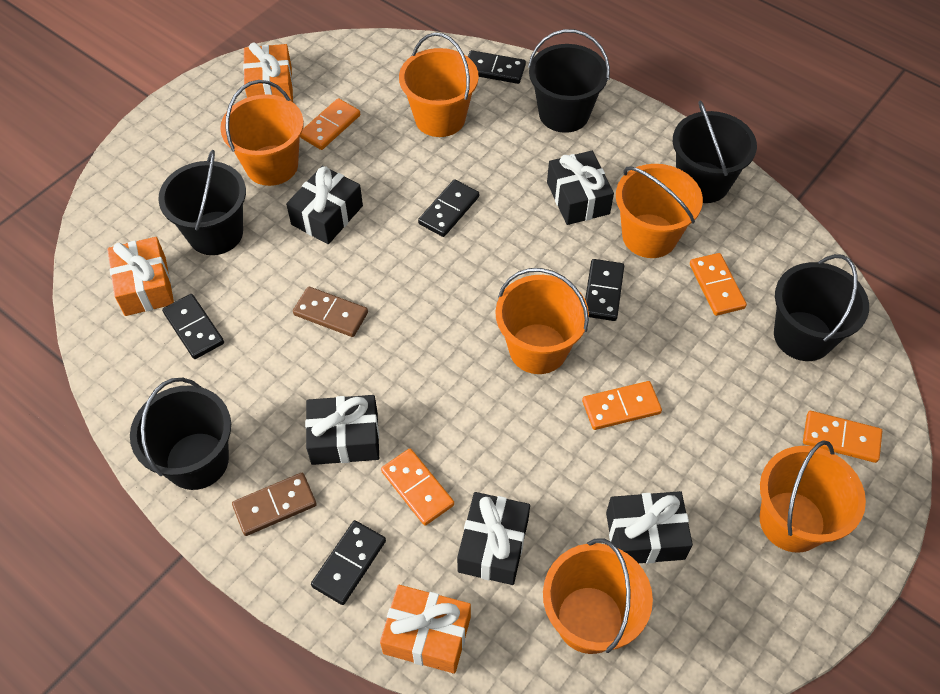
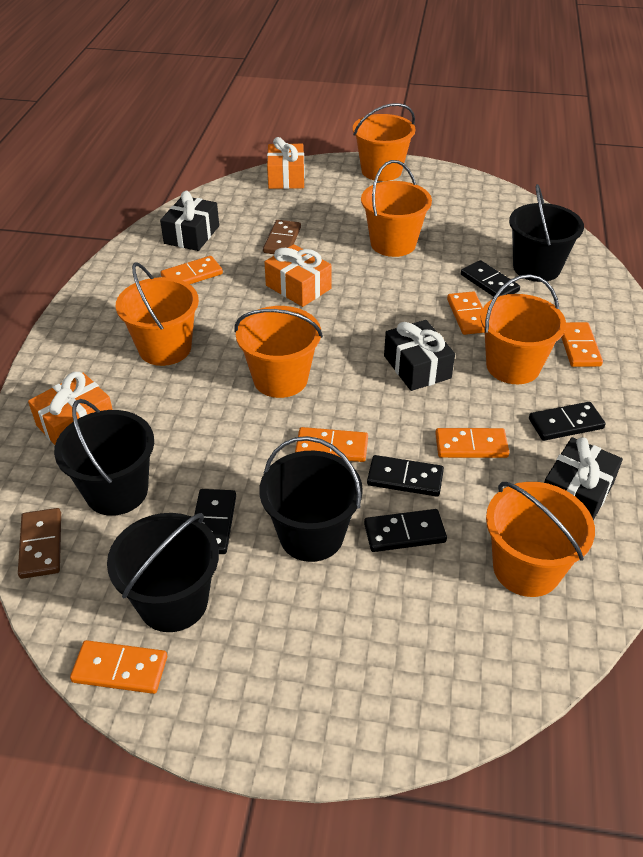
black bucket: [130,378,231,490] [158,150,246,255] [528,29,610,133] [673,100,757,203] [774,254,869,361] = 5 -> [54,399,154,516] [107,513,219,632] [259,436,363,562] [509,184,584,282] = 4
black gift: [286,166,363,244] [305,395,379,465] [457,492,530,585] [547,151,614,225] [606,491,693,564] = 5 -> [160,191,219,251] [384,320,455,391] [544,437,623,520] = 3
orange domino: [300,98,360,150] [381,449,454,526] [582,381,662,430] [690,253,747,316] [803,411,882,463] = 5 -> [70,640,167,694] [161,256,223,284] [295,427,368,462] [435,428,509,458] [447,291,485,335] [561,322,603,367] = 6

